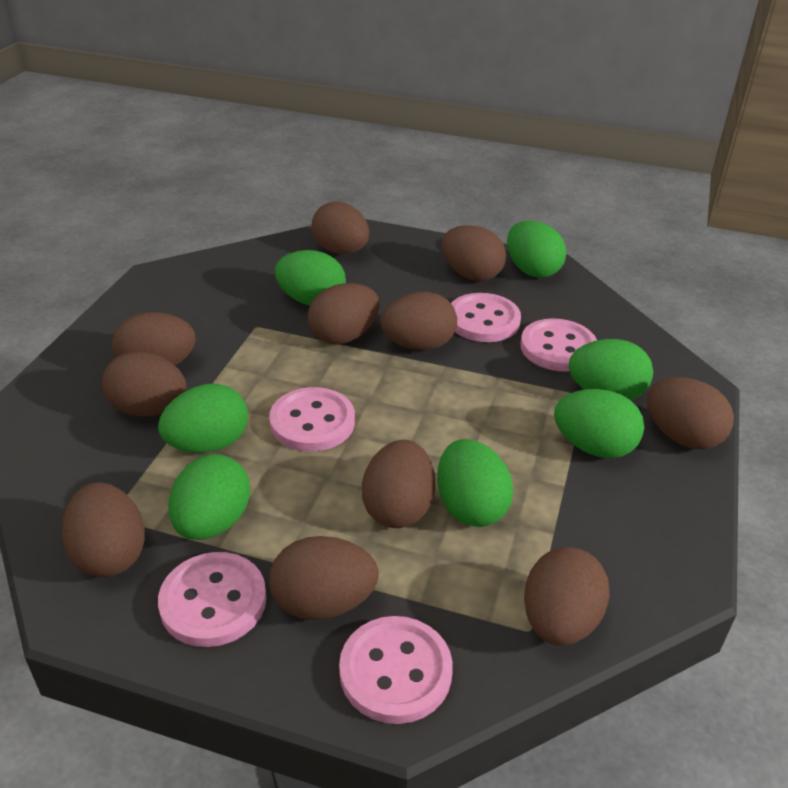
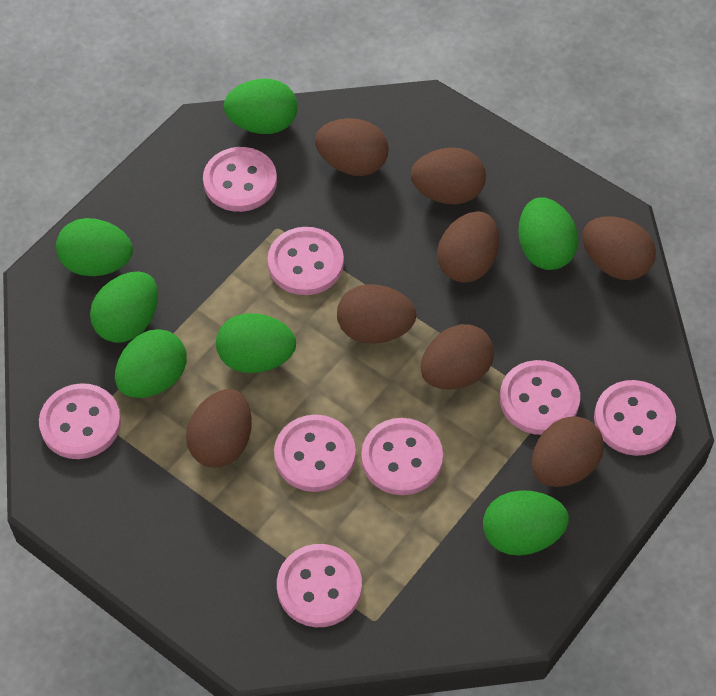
brown egg: [62,482,145,577] [102,351,187,416] [112,312,196,365] [269,536,379,620] [308,283,380,344] [311,202,369,254] [362,440,435,528] [380,292,457,350] [441,225,506,281] [524,547,610,646] [647,377,734,449] = 11 -> [186,389,252,468] [315,118,389,176] [337,284,416,344] [410,148,486,204] [421,324,494,390] [437,211,499,283] [532,416,604,487] [582,216,656,280] = 8
pink button: [158,552,266,647] [269,387,355,452] [339,616,453,724] [451,293,521,342] [520,318,597,372] = 5 -> [39,383,121,459] [203,147,277,212] [268,227,344,295] [274,415,356,492] [277,544,362,627] [361,418,443,495] [500,360,580,435] [594,380,676,456] = 8

